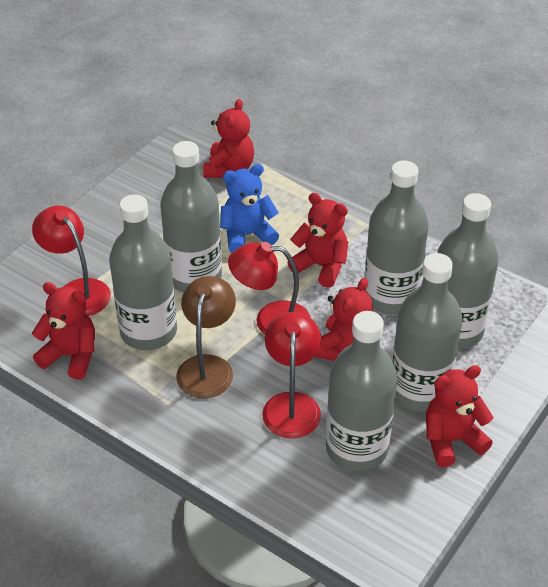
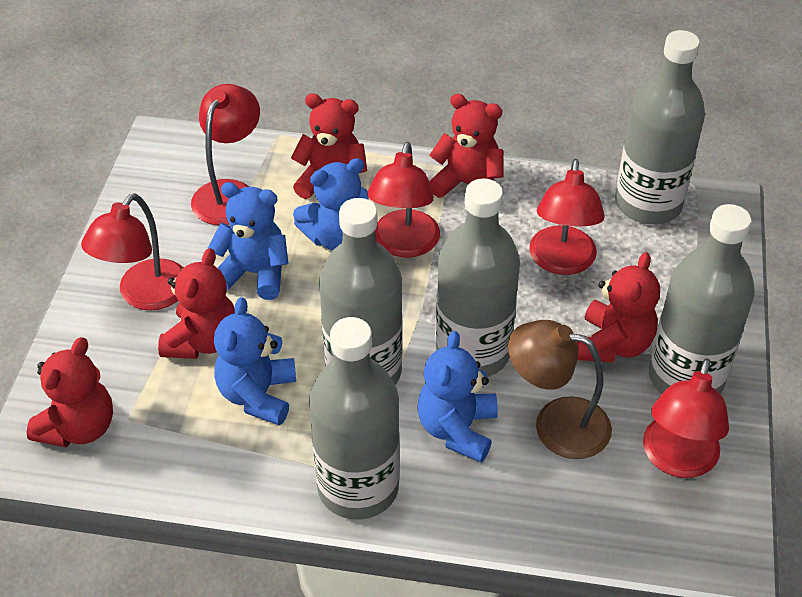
blue teddy bear: [220,164,279,253] = 1 -> [208,182,289,300] [214,297,296,426] [293,158,369,250] [417,331,498,463] = 4
grey bottle: [109,194,177,350] [160,141,222,293] [326,311,397,472] [364,160,429,314] [392,253,463,412] [437,193,499,349] = 6 -> [309,317,400,520] [319,198,403,385] [435,178,520,377] [615,30,705,224] [649,204,754,394] = 5
red lamp: [32,205,111,316] [228,242,310,335] [262,312,321,439] = 3 -> [81,193,182,310] [191,84,260,225] [367,142,440,258] [529,159,605,275] [643,358,729,478] = 5

